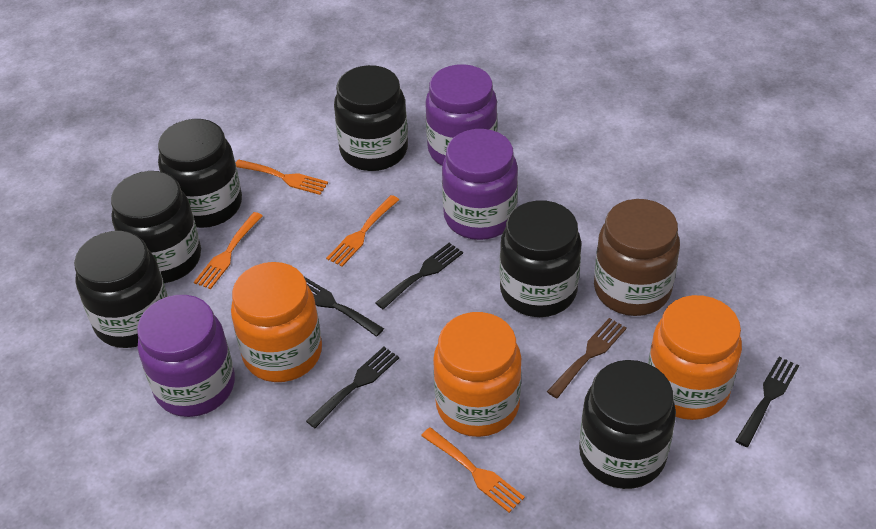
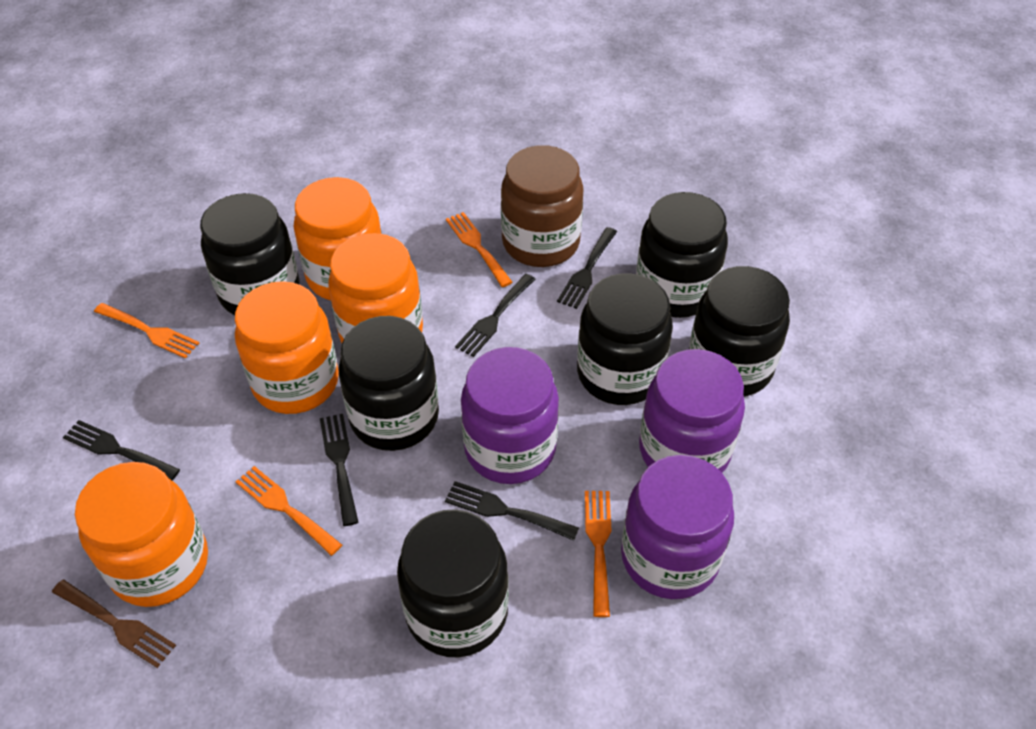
black fork: [304,277,384,337] [306,347,399,428] [375,243,463,309] [735,357,799,447] = 4 -> [63,420,180,480] [320,414,359,526] [445,481,579,541] [455,274,536,357] [557,227,617,309] = 5
orange jar: [231,262,322,382] [433,312,522,437] [648,295,742,420] = 3 -> [75,462,208,607] [235,281,339,414] [294,177,382,300] [328,233,423,343] = 4

